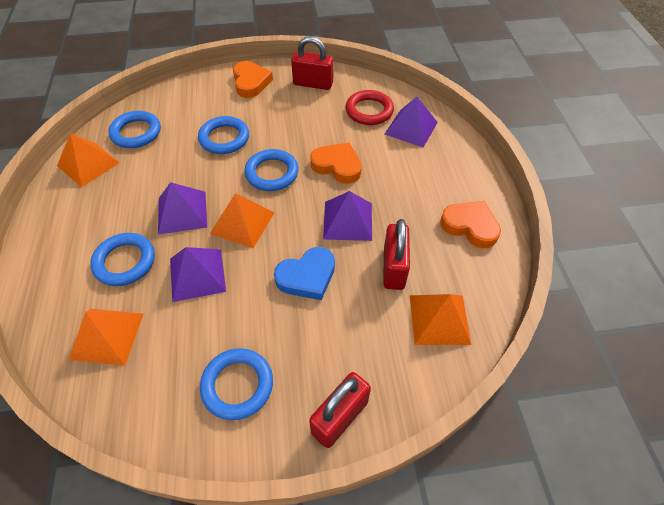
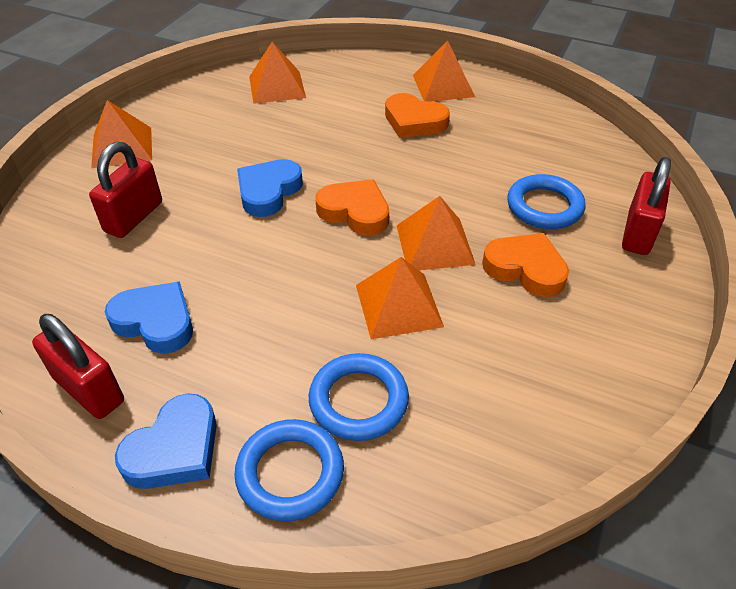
blue heart: [274,247,335,300] = 1 -> [105,281,193,354] [115,393,217,489] [237,159,303,217] = 3
blue ring: [90,233,155,286] [108,111,161,148] [198,116,249,154] [200,348,273,420] [244,149,299,191] = 5 -> [234,419,344,521] [309,353,409,441] [507,174,586,229] = 3
orange pyramid: [57,133,120,187] [69,309,144,366] [210,193,275,248] [410,294,471,345] = 4 -> [91,100,152,168] [249,42,306,104] [356,257,444,339] [396,196,476,270] [413,40,475,102] = 5
purple pyramid: [158,182,207,235] [170,247,226,302] [323,191,372,241] [385,97,438,147] = 4 -> none = 0
red ring: [345,90,394,125] = 1 -> none = 0

